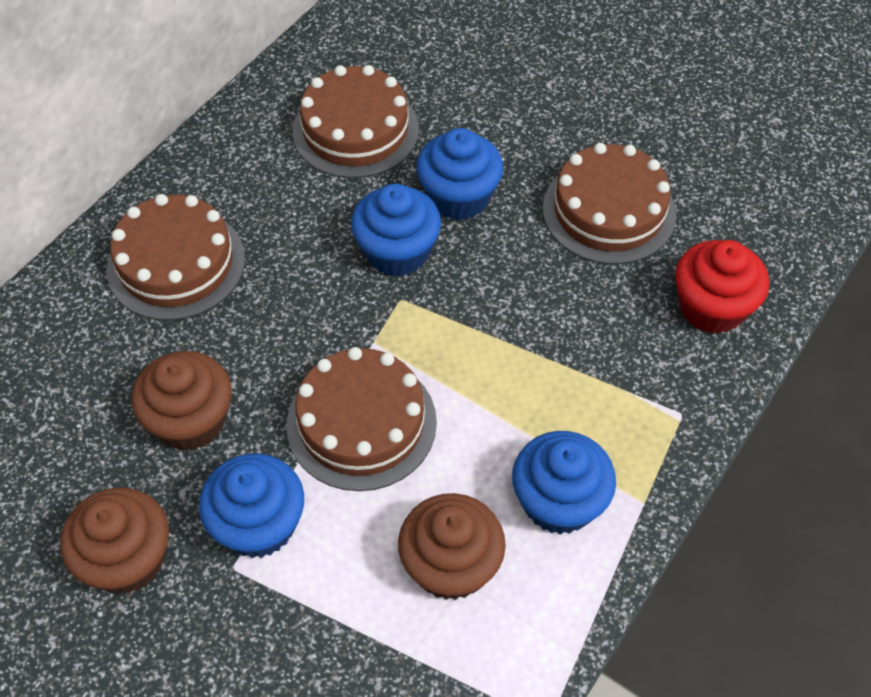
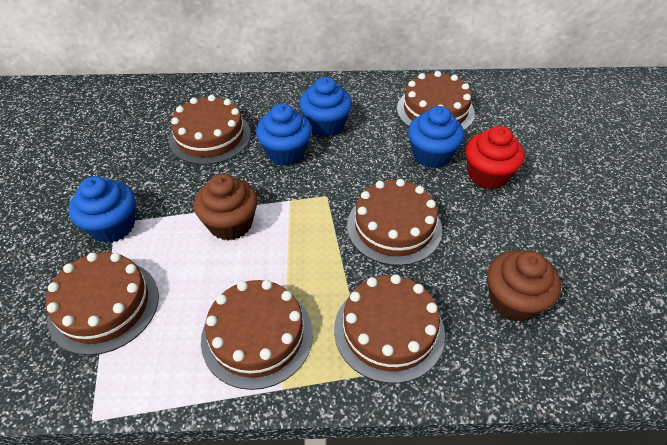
brown cake: [107,194,245,321] [287,347,437,491] [292,65,419,178] [543,143,676,264] = 4 -> [46,252,159,355] [169,95,251,165] [201,280,313,390] [334,274,445,384] [347,179,442,266] [397,71,475,130] = 6
brown cupcake: [61,487,169,594] [132,351,232,451] [398,493,506,600] = 3 -> [194,174,258,240] [487,250,561,322] = 2

